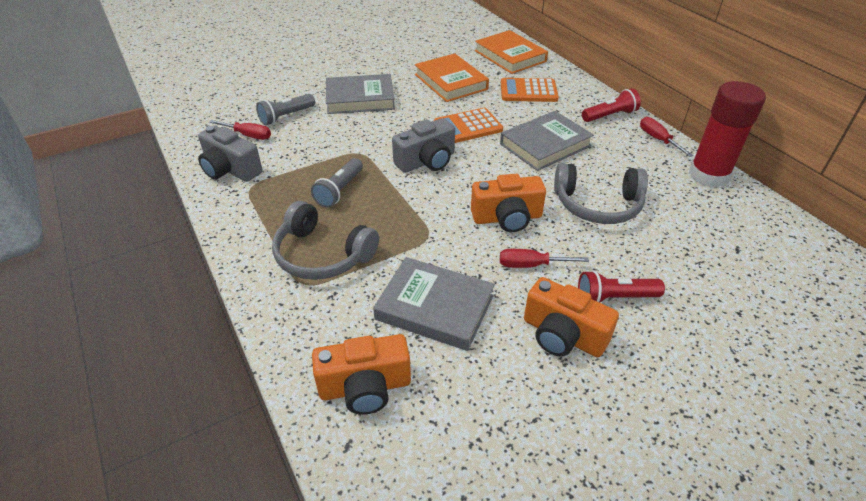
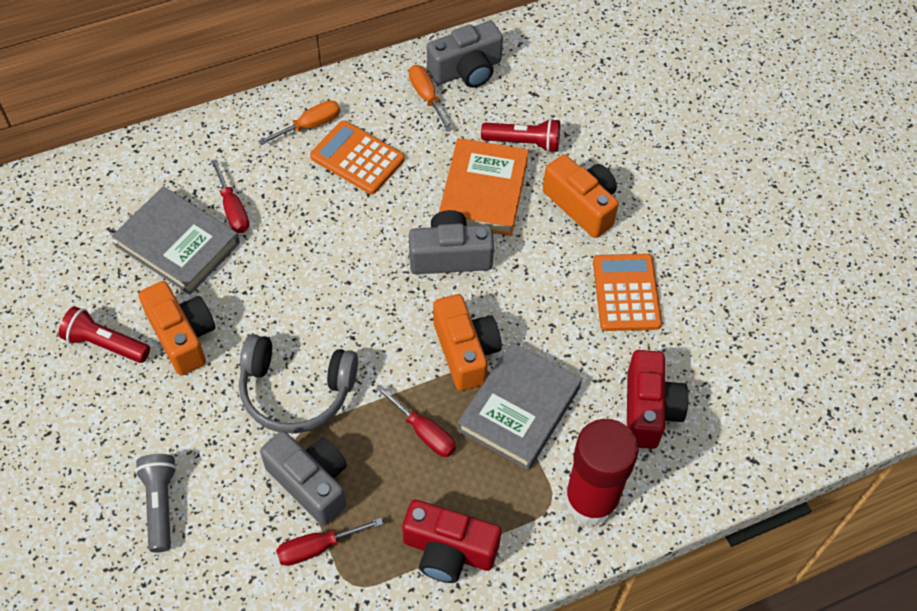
grey book: [326,74,395,114] [373,257,495,351] [500,111,594,171] = 3 -> [112,186,240,295] [458,342,582,470] = 2
grey camera: [198,125,262,182] [392,118,455,173] = 2 -> [260,431,347,526] [409,210,494,274] [427,21,503,88] = 3
grey flashlight: [256,94,315,125] [311,158,363,207] = 2 -> [135,454,177,553] = 1
grey headphones: [272,201,379,280] [554,163,648,224] = 2 -> [239,334,358,434] = 1
orange book: [415,53,489,102] [475,30,548,74] = 2 -> [439,138,529,236] = 1
orange screwdriver: none = 0 -> [258,100,340,145] [409,65,452,131] = 2
red camera: none = 0 -> [402,500,501,583] [627,350,688,449] = 2

